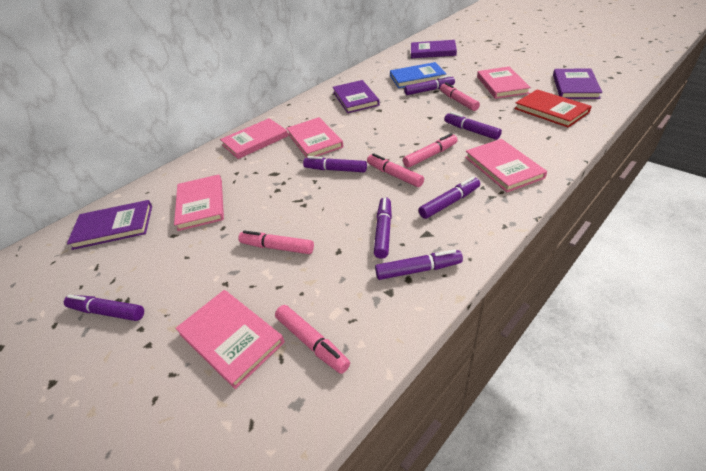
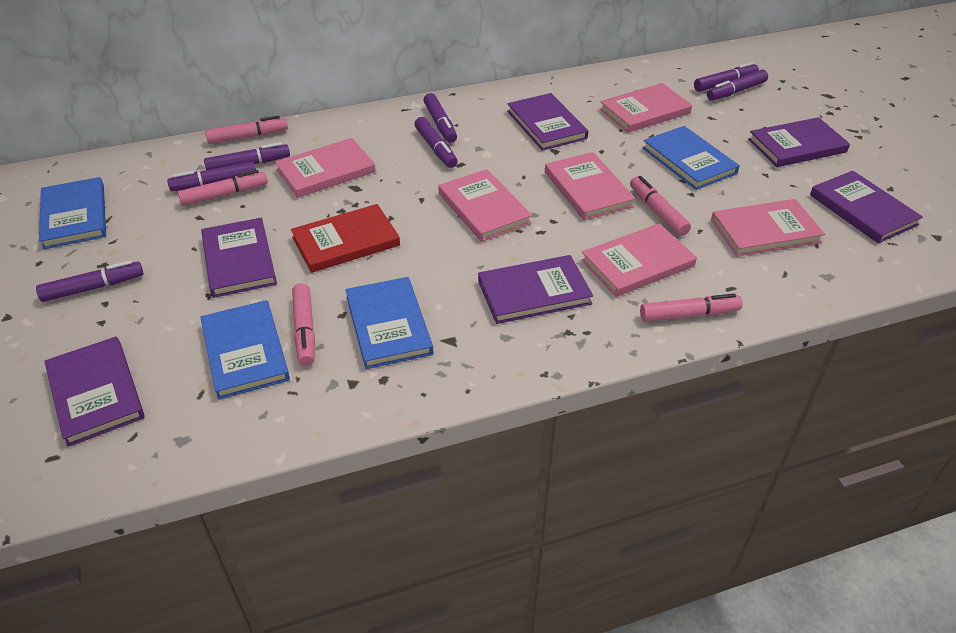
blue book: [390,62,446,88] = 1 -> [39,177,106,249] [200,300,290,400] [345,277,433,369] [643,126,740,190] = 4
purple book: [67,200,152,250] [333,80,380,113] [411,40,457,58] [553,68,602,99] = 4 -> [44,336,145,447] [201,218,277,298] [478,255,593,324] [507,93,589,151] [748,117,850,167] [810,171,923,243] = 6

